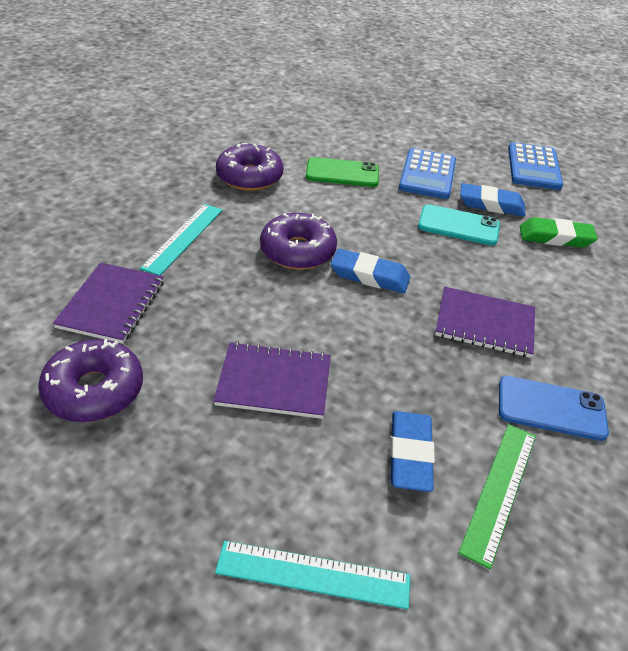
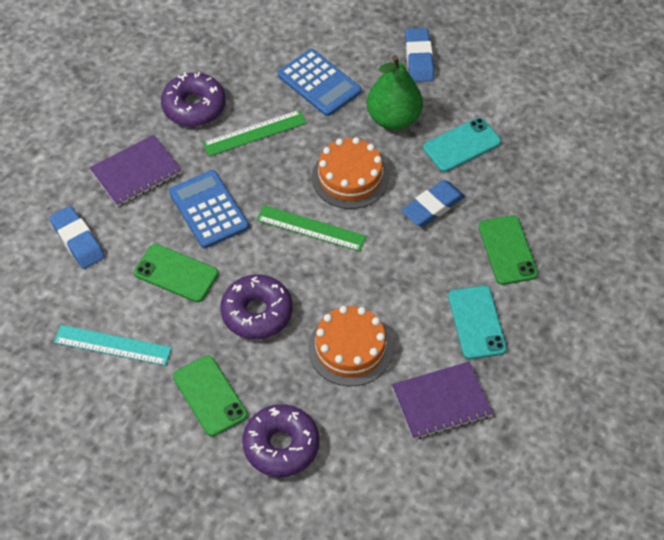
blue phone: [499,376,609,441] = 1 -> none = 0
green eraser: [520,217,598,248] = 1 -> none = 0
green pear: none = 0 -> [367,55,423,130] = 1
green phone: [306,157,379,187] = 1 -> [134,244,219,302] [173,355,248,437] [479,215,538,285] = 3
green ruler: [459,424,536,569] = 1 -> [203,110,306,156] [257,205,366,252] = 2
orange cake: none = 0 -> [308,306,393,386] [312,137,389,209] = 2
purple notebook: [53,263,164,344] [214,342,331,419] [435,286,535,358] = 3 -> [89,135,182,207] [392,361,493,439] = 2
turquoise phone: [418,204,500,245] = 1 -> [423,118,501,172] [448,286,507,359] = 2
turquoise ruler: [140,204,223,275] [215,541,410,609] = 2 -> [54,325,172,366] = 1

